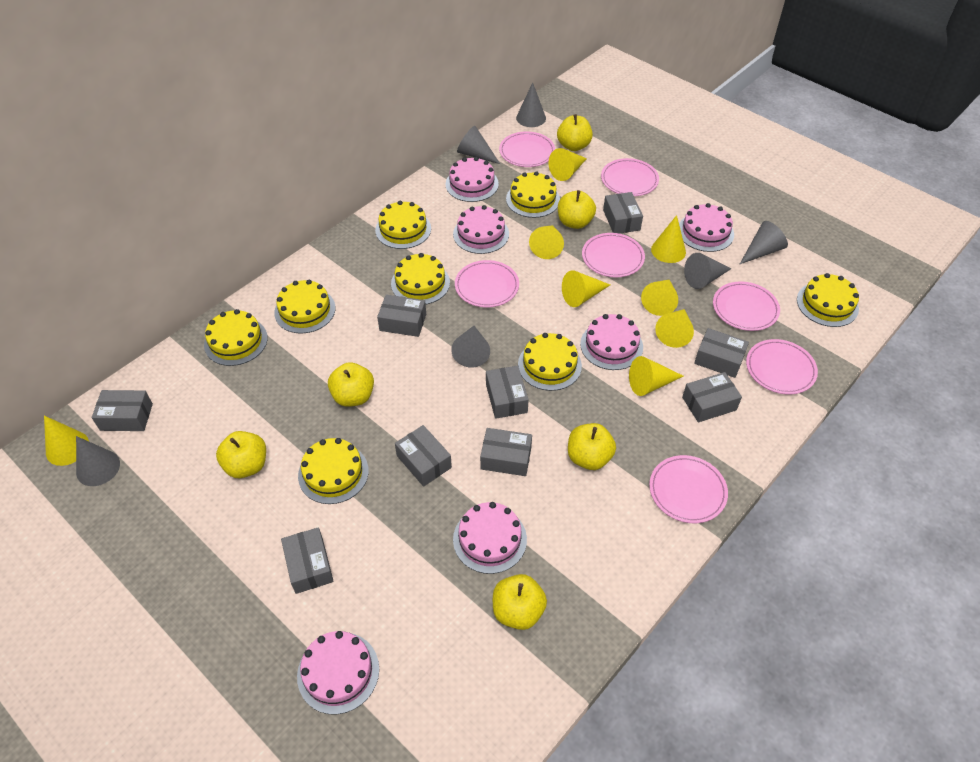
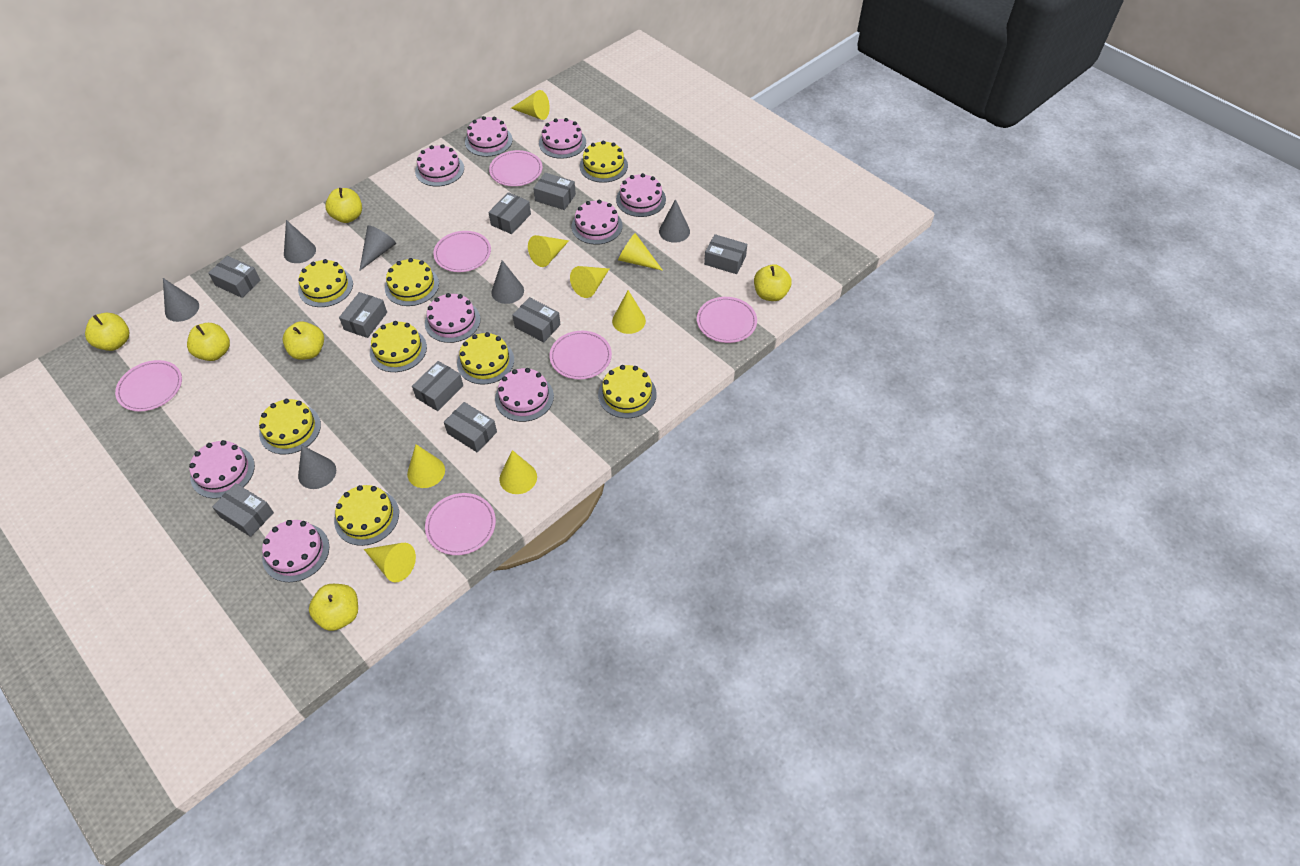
pink cake: [297,631,379,714] [445,157,499,202] [453,205,509,254] [453,502,527,574] [580,314,643,370] [679,203,734,252] = 6 -> [189,440,255,499] [262,520,329,582] [415,144,464,187] [425,293,480,343] [465,116,513,157] [495,368,554,422] [539,118,586,159] [571,200,623,245] [616,173,666,217] = 9
pink plate: [455,260,519,307] [499,131,555,167] [582,233,645,277] [601,158,659,196] [649,455,728,523] [713,281,780,331] [746,339,818,395] = 7 -> [115,360,182,411] [425,493,496,555] [433,231,491,272] [489,150,543,186] [550,331,612,380] [697,297,757,343] = 6

